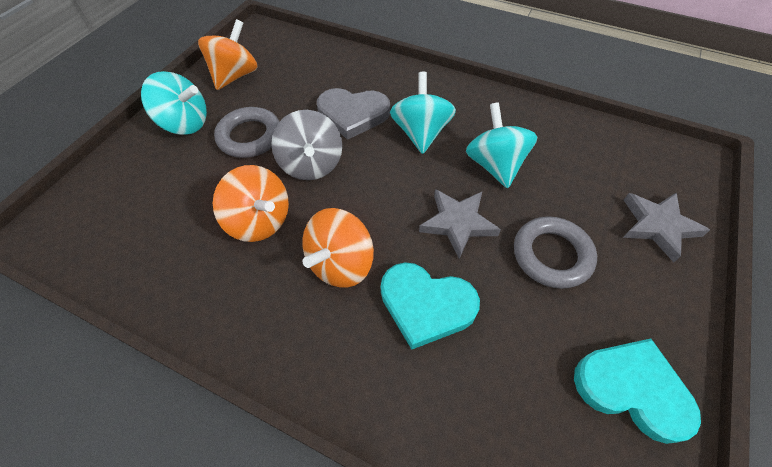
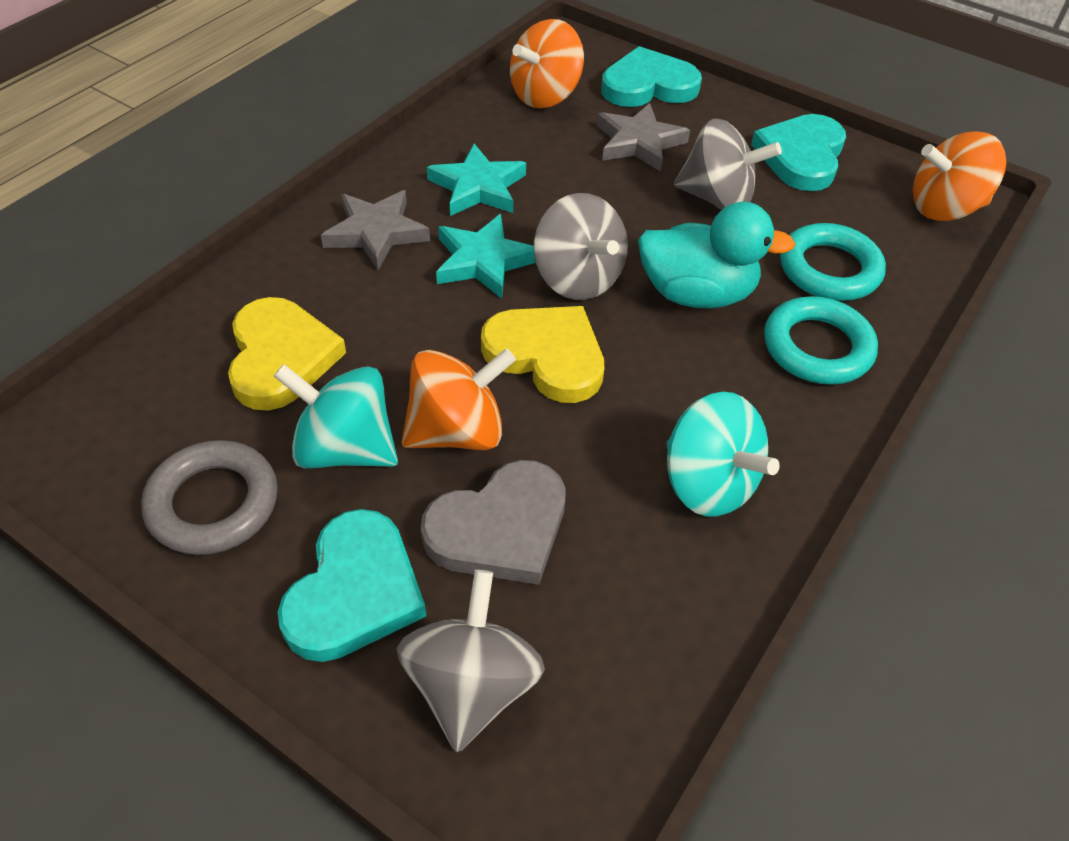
grey ring: [214,107,280,158] [514,216,597,289] = 2 -> [141,440,278,555] = 1
grey spinning top: [271,110,342,180] = 1 -> [397,570,545,752] [534,193,628,300] [674,119,782,210] = 3
turquoise duck: none = 0 -> [638,202,795,309] = 1
turquoise heart: [381,262,480,349] [574,338,701,444] = 2 -> [278,509,426,662] [601,46,702,107] [751,114,846,191] = 3
turquoise ring: none = 0 -> [764,296,878,385] [780,223,886,301] = 2
turquoise spinning top: [141,71,207,135] [390,72,456,154] [466,102,537,188] = 3 -> [274,364,398,468] [666,392,780,517] = 2
turquoise star: none = 0 -> [427,144,526,216] [436,214,536,299] = 2
yellow heart: none = 0 -> [228,297,346,411] [481,306,604,403] = 2

